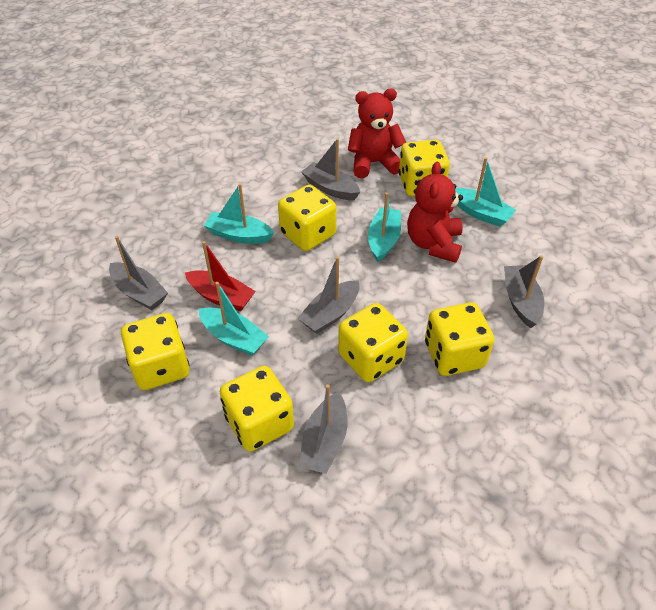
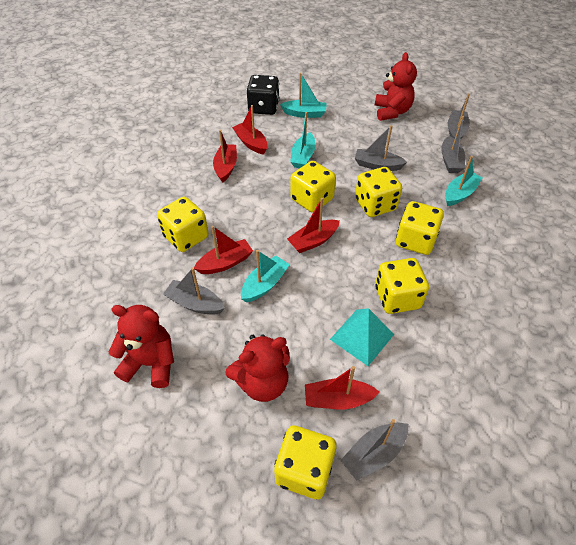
black dice: none = 0 -> [246,75,279,115] = 1
red boat: [185,241,256,311] = 1 -> [194,226,253,274] [213,130,237,183] [232,105,268,155] [287,198,340,253] [305,366,379,409] = 5
red teddy bear: [348,88,406,178] [407,162,463,263] = 2 -> [109,305,174,388] [225,334,290,402] [375,52,417,121] = 3
turquoise pyramid: none = 0 -> [330,308,394,366] = 1

